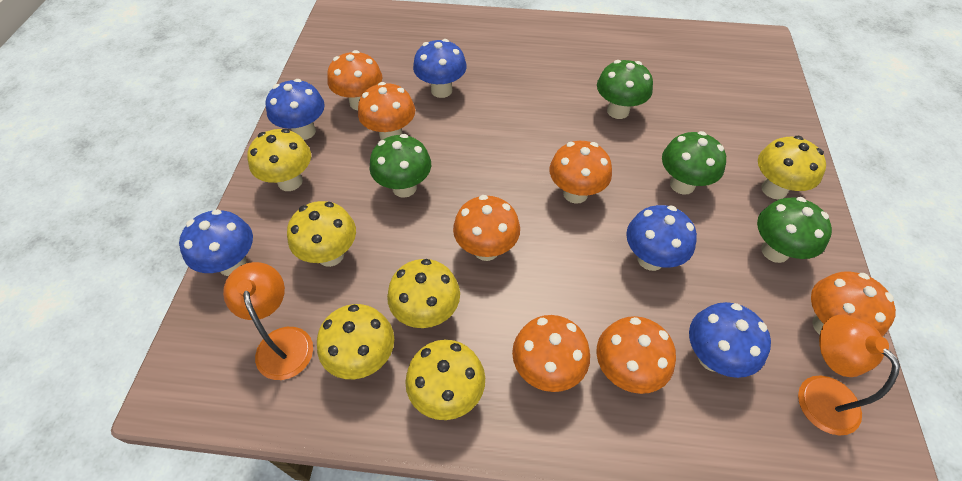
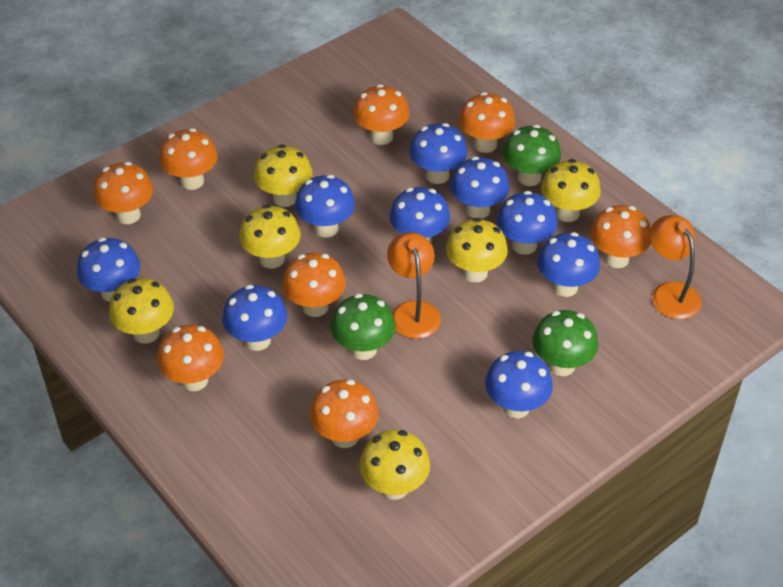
blue mushroom: [179,209,253,276] [266,79,325,140] [413,39,467,98] [626,205,697,271] [689,302,771,378] = 5 -> [77,237,140,302] [222,285,287,351] [295,175,355,238] [390,187,450,243] [409,123,467,184] [450,156,509,219] [485,351,553,419] [497,191,558,255] [537,232,600,297] = 9
green mushroom: [369,134,431,198] [597,60,653,119] [662,131,726,195] [757,197,832,263] = 4 -> [330,293,396,360] [503,125,561,186] [532,310,598,376] = 3
orange mushroom: [327,50,382,110] [358,82,415,140] [453,195,520,261] [512,315,590,392] [549,141,612,204] [597,316,676,394] [811,272,896,337] = 7 -> [93,162,154,224] [157,325,224,391] [159,128,218,190] [282,253,346,317] [310,379,378,448] [353,84,410,145] [459,92,515,153] [590,205,651,268] = 8

